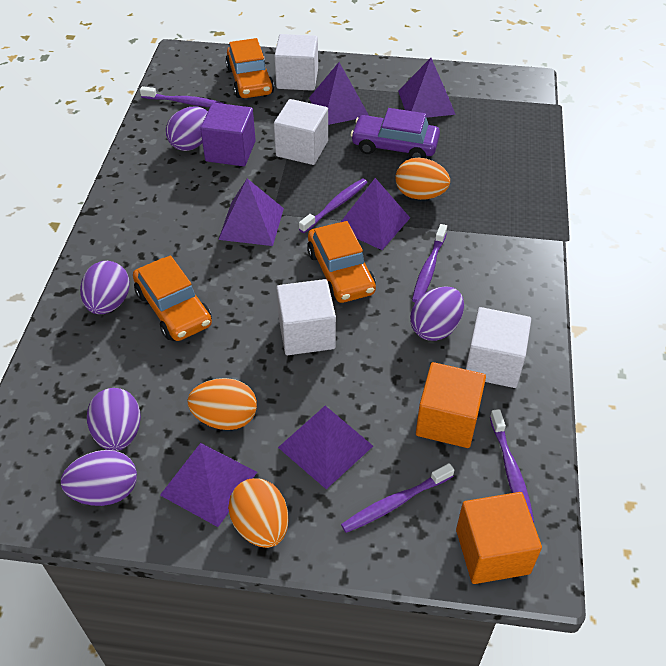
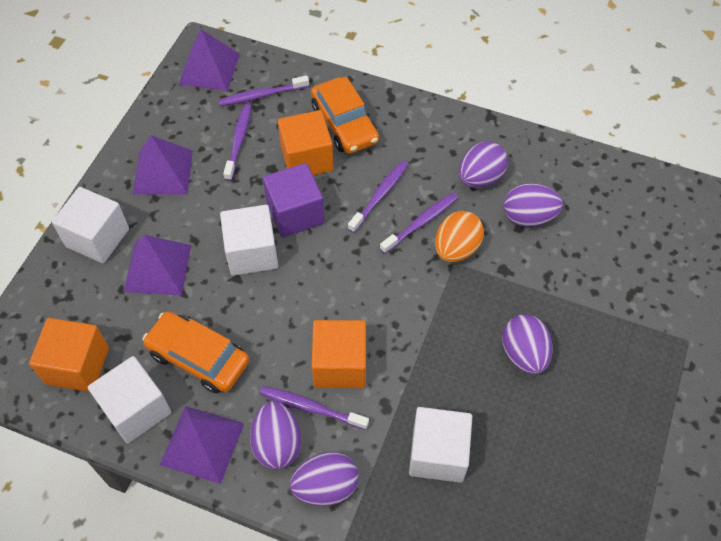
orange car: [133,255,212,341] [225,38,274,98] [307,221,376,303] = 3 -> [143,311,249,393] [311,77,379,154] = 2
orange cube: [416,362,486,448] [456,492,542,584] = 2 -> [29,318,109,392] [278,110,334,175] [312,320,366,388] = 3
orange egg: [188,378,257,430] [228,478,289,548] [395,157,450,200] = 3 -> [435,211,484,262] = 1
purple car: [351,108,440,159] = 1 -> none = 0
purple pyramid: [160,443,257,527] [218,179,284,246] [278,406,373,489] [309,62,369,125] [341,178,410,250] [398,58,456,118] = 6 -> [124,235,191,295] [132,135,193,195] [160,406,244,484] [178,29,240,91] = 4

